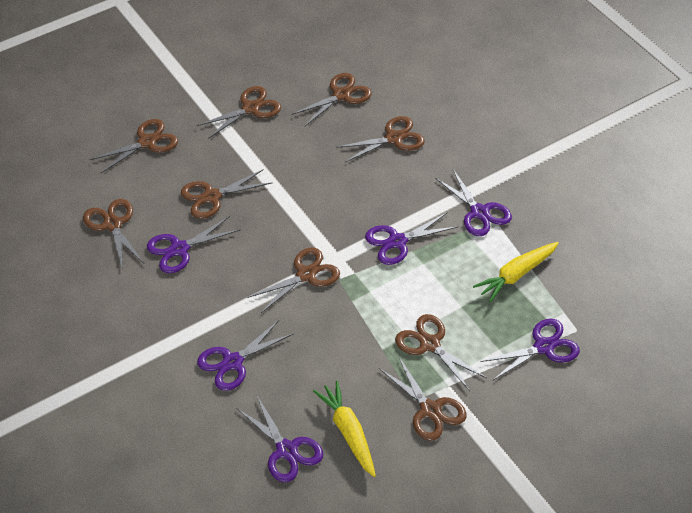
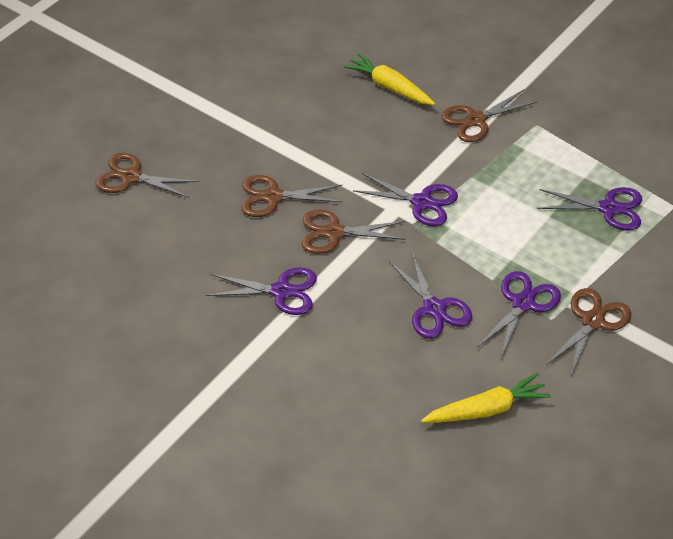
brown scissors: [83,199,144,270] [90,119,178,173] [181,169,271,219] [197,86,281,139] [247,248,340,313] [291,73,372,127] [336,116,425,162] [379,356,467,441] [395,314,487,391] = 9 -> [95,153,199,198] [241,175,343,217] [302,210,406,254] [441,89,538,142] [545,288,631,377] = 5
purple scissors: [147,216,240,273] [197,319,294,391] [236,396,323,483] [365,212,457,265] [435,169,512,236] [480,319,580,380] = 6 -> [206,267,317,315] [353,173,458,226] [389,252,472,338] [476,271,561,359] [537,187,642,231] = 5

